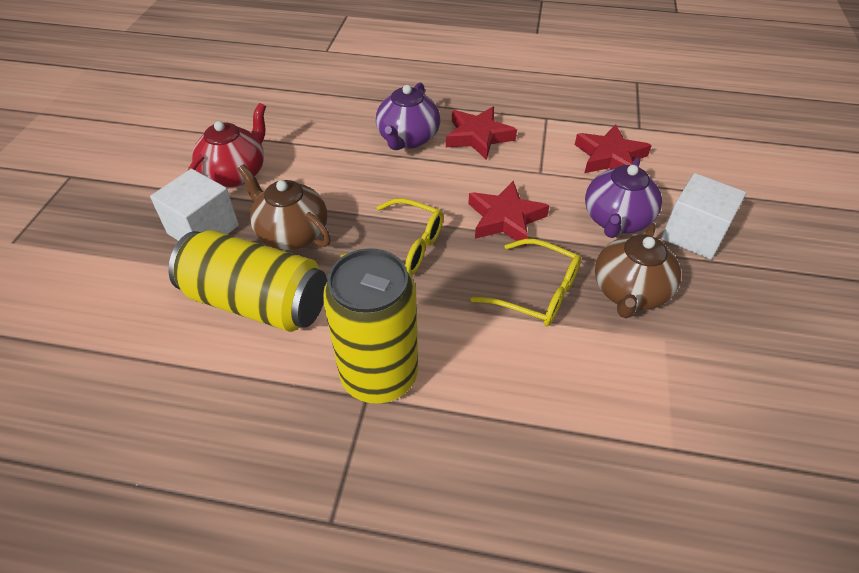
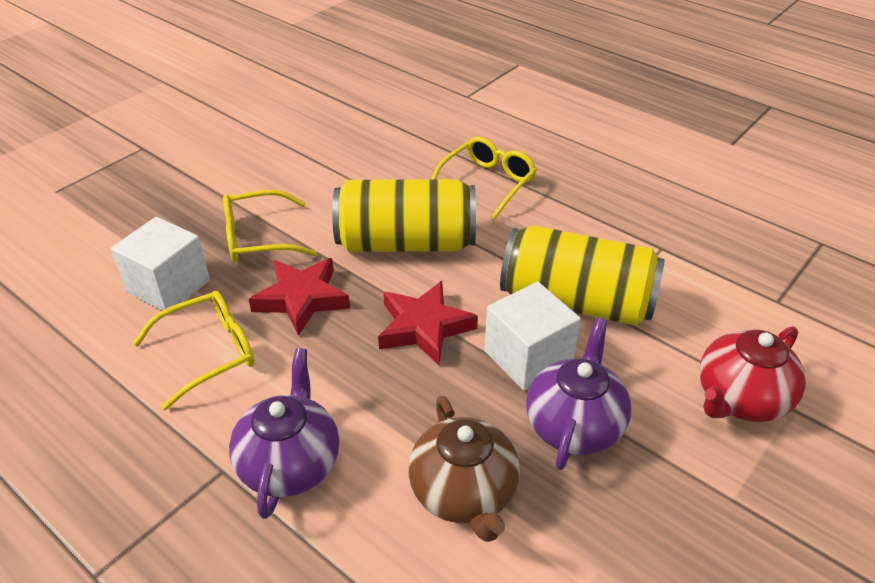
brown teapot: [238,164,331,250] [595,223,681,318] = 2 -> [408,396,520,542] = 1
red star: [446,107,517,160] [468,181,550,247] [575,124,652,173] = 3 -> [249,258,350,336] [378,281,478,365] = 2
yellow glasses: [340,198,444,276] [471,239,581,326] = 2 -> [133,291,255,410] [223,190,317,262] [431,137,537,220] = 3

